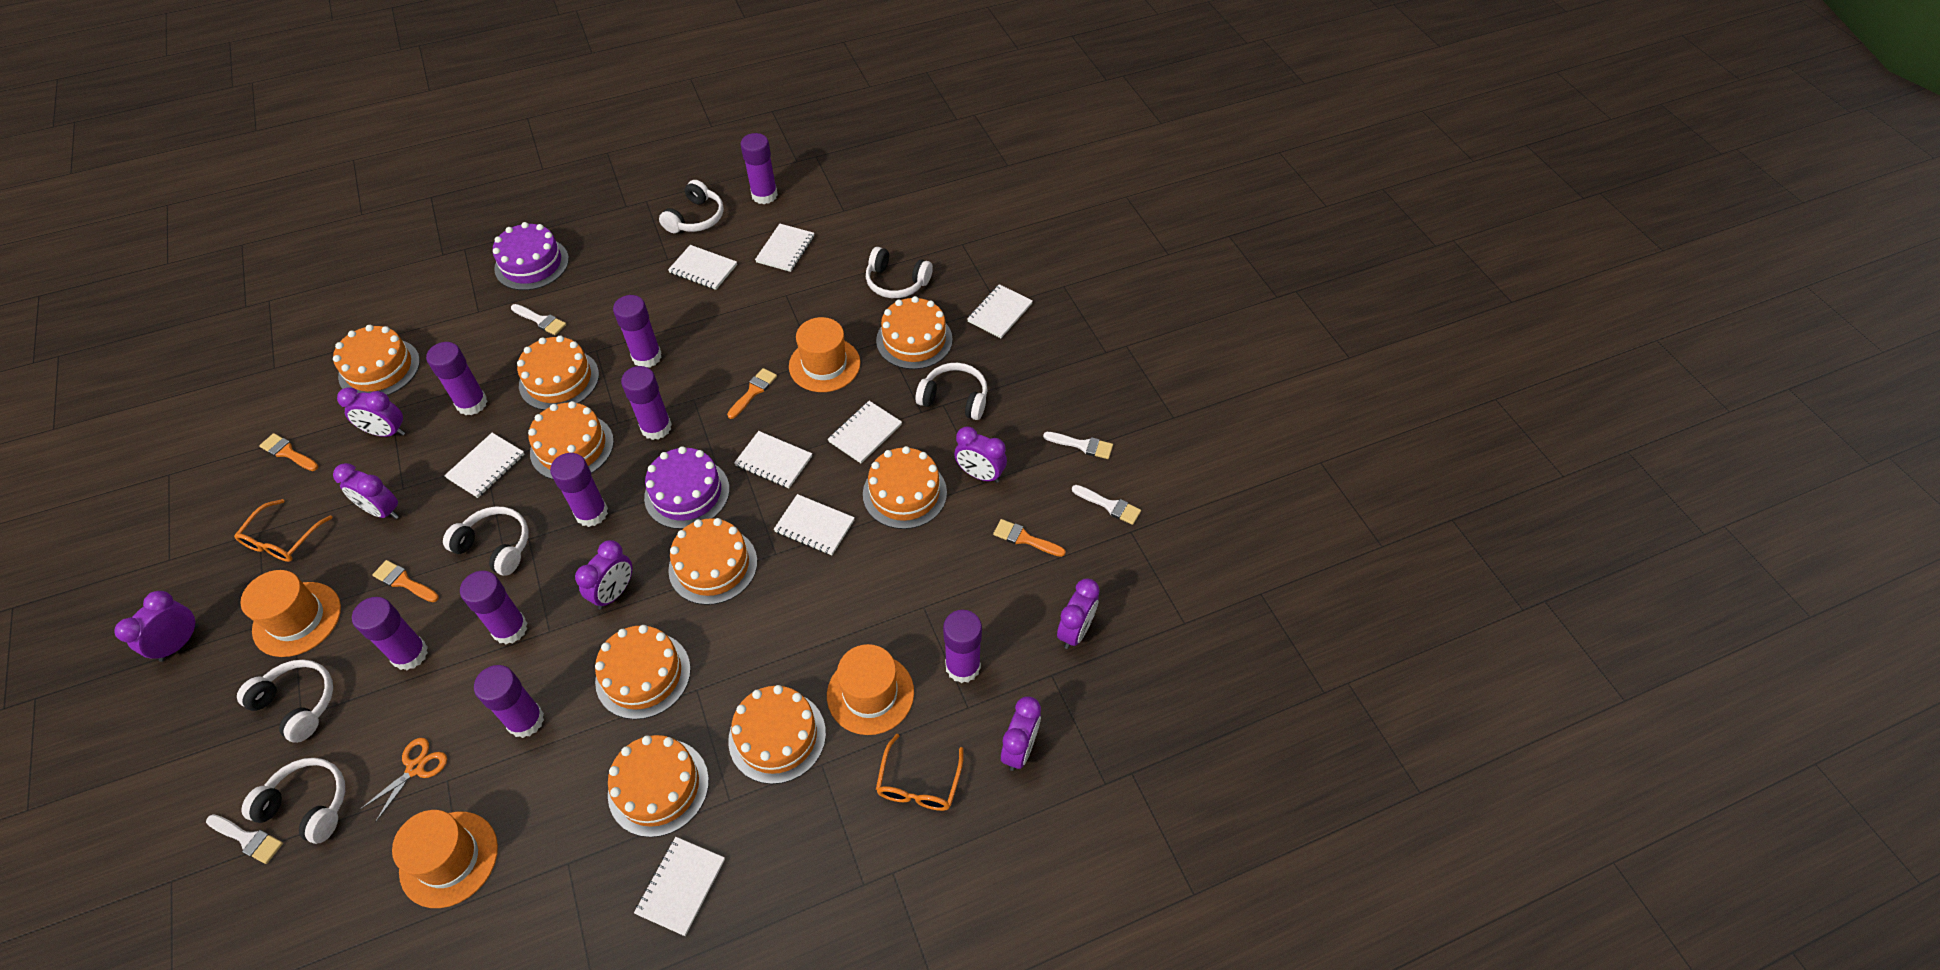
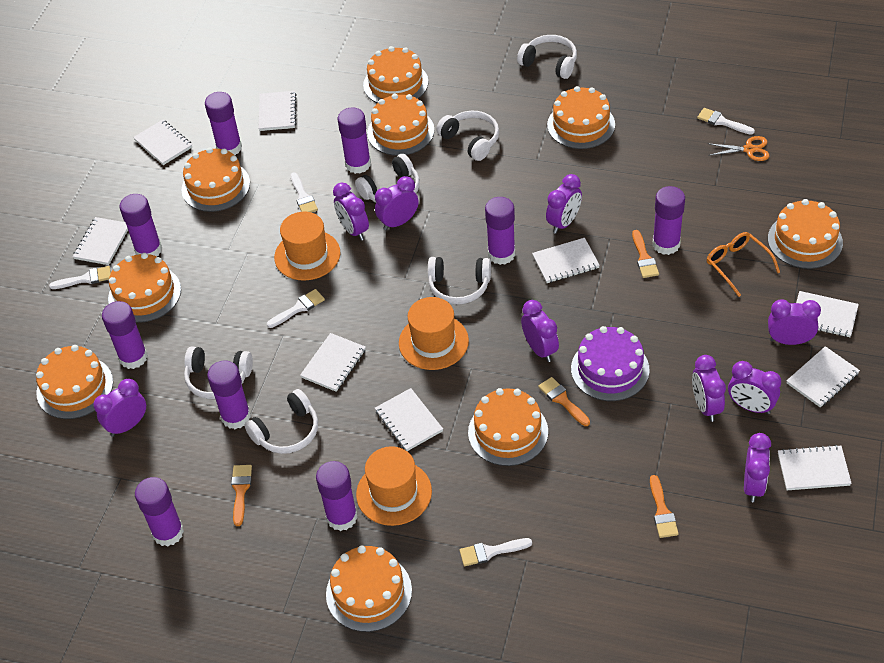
orange glasses: [234,499,333,562] [876,734,964,811] = 2 -> [707,232,780,297] = 1
orange hat: [240,570,341,657] [392,810,498,908] [789,317,860,392] [827,644,914,735] = 4 -> [274,212,340,281] [356,446,432,526] [399,297,469,370] = 3
purple cake: [492,222,569,290] [644,446,730,529] = 2 -> [571,326,650,401] = 1
purple clock: [114,591,198,662] [333,463,399,519] [337,387,405,437] [575,540,633,610] [954,426,1007,483] [1001,696,1041,771] [1057,579,1100,649] = 7 -> [93,379,146,437] [333,182,369,241] [375,176,419,230] [521,300,559,362] [546,174,582,234] [692,355,726,422] [728,361,781,414] [744,433,771,502] [768,299,821,345] = 9
white brush: [206,814,283,864] [511,304,566,335] [1043,432,1113,459] [1072,485,1141,525] = 4 -> [49,266,111,289] [267,289,325,328] [290,172,318,212] [459,538,532,566] [697,108,755,135] = 5
white notebook: [444,433,525,498] [634,837,725,936] [668,245,737,290] [734,431,812,488] [755,224,814,272] [774,494,855,555] [828,401,902,463] [967,284,1033,338] = 8 -> [73,217,128,265] [133,120,192,165] [259,91,297,131] [300,333,366,392] [375,388,443,451] [532,238,600,283] [778,445,852,490] [786,346,860,408] [796,291,859,337] = 9

